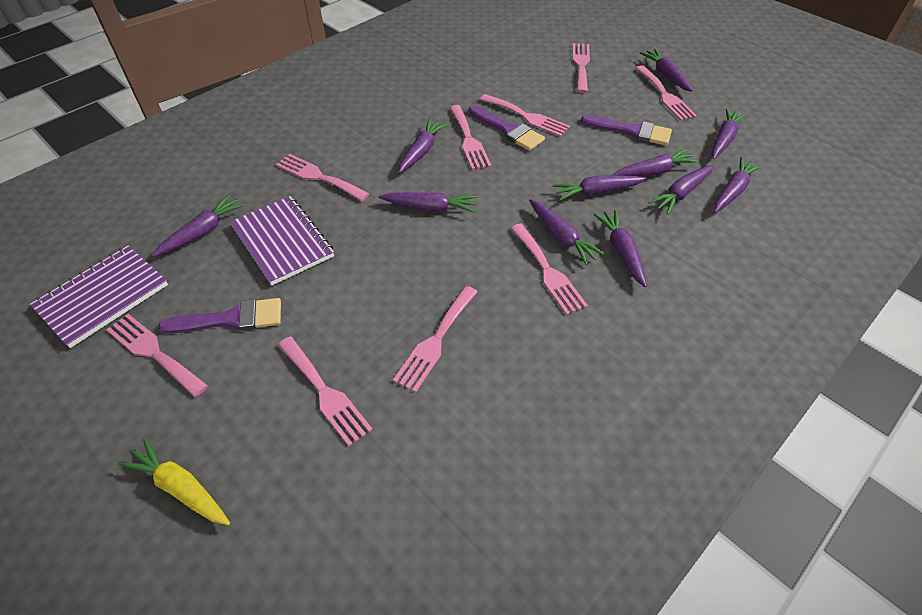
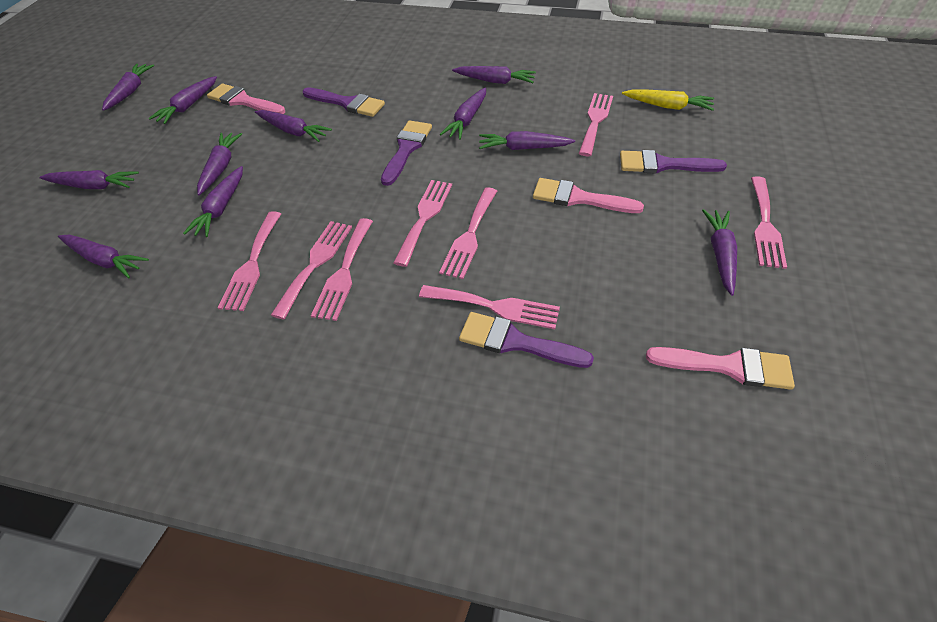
pink brush: none = 0 -> [207,84,285,114] [533,178,644,213] [646,347,795,390] = 3
pink fork: [106,314,208,397] [276,154,369,201] [278,337,373,446] [393,286,478,392] [449,105,491,170] [480,94,570,137] [510,224,588,315] [573,43,590,93] [635,65,697,121] = 9 -> [218,211,281,311] [271,221,352,320] [311,218,373,321] [393,180,452,267] [419,285,560,329] [439,187,497,279] [579,93,613,156] [751,176,787,269] = 8
purple brush: [158,298,281,334] [469,105,545,151] [580,115,672,146] = 3 -> [303,87,385,117] [381,120,432,186] [459,312,594,368] [620,150,727,173] = 4
purple notebook: [30,246,168,348] [230,196,334,285] = 2 -> none = 0

